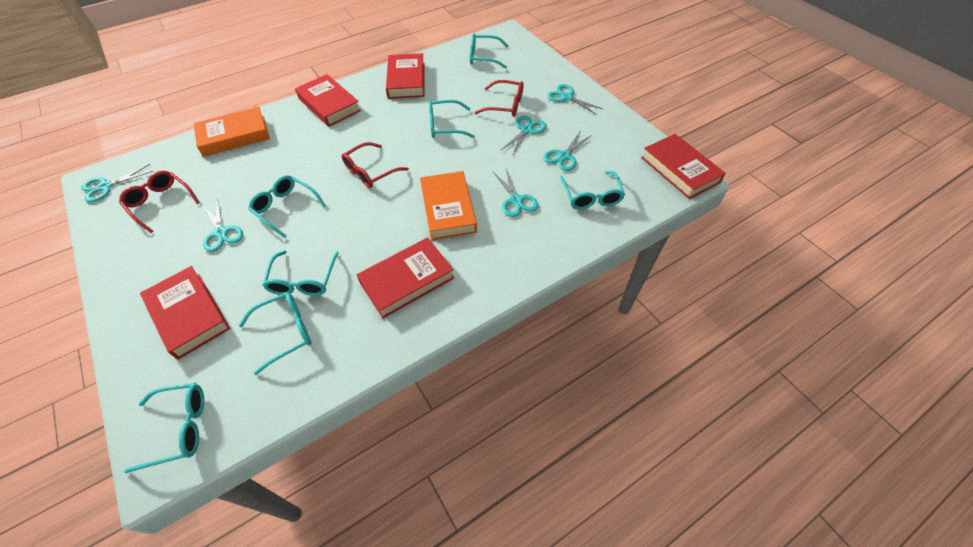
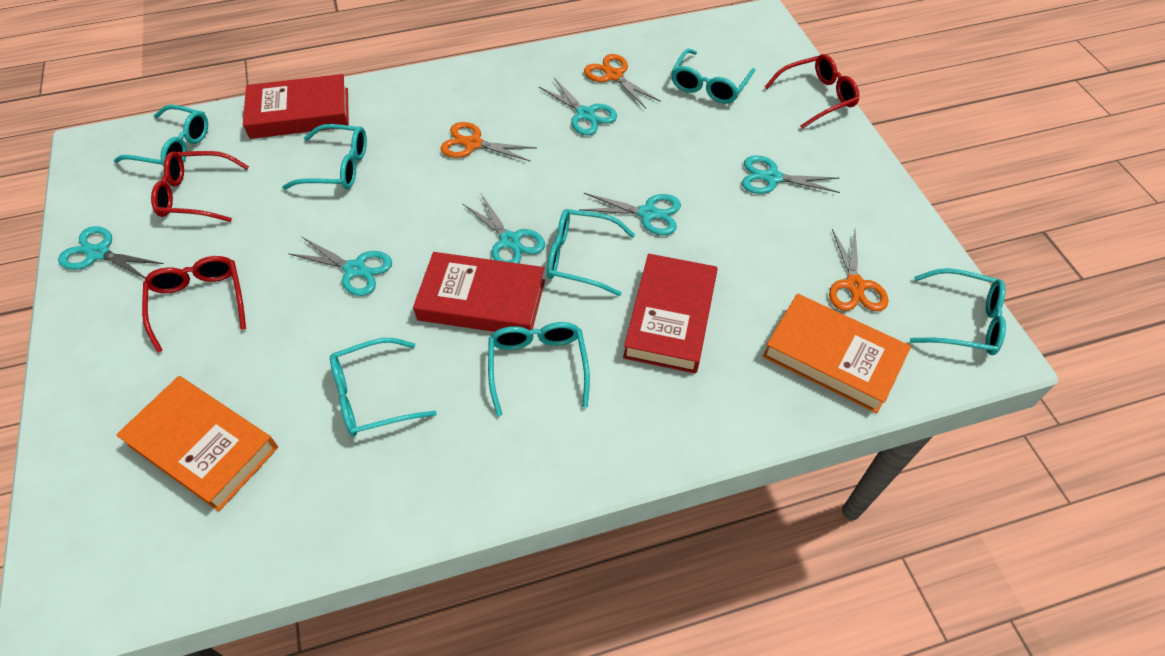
orange scissors: none = 0 -> [440,122,537,162] [584,54,661,109] [829,229,888,311] = 3
red book: [140,266,231,360] [295,74,361,127] [357,238,454,318] [386,53,424,99] [641,134,726,199] = 5 -> [243,74,349,139] [413,252,545,332] [623,254,718,374] = 3

